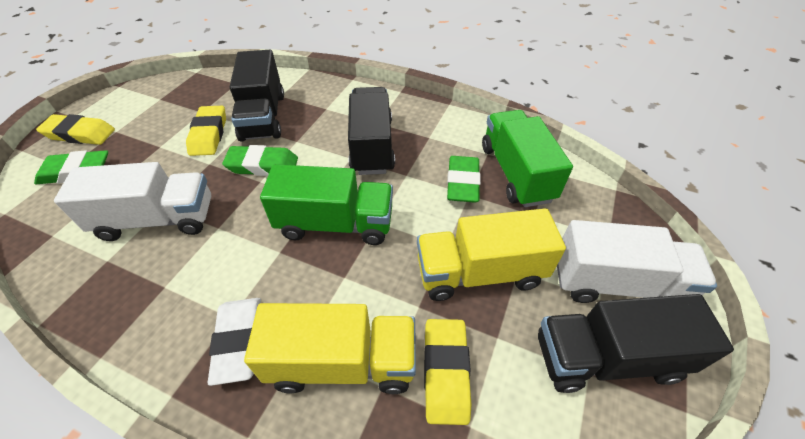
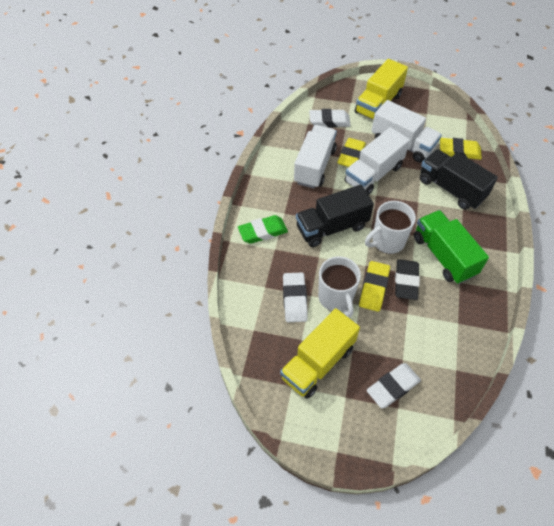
black eraser: none = 0 -> [395,259,420,300] = 1
black truck: [230,50,284,142] [348,87,395,175] [538,294,734,393] = 3 -> [296,185,374,247] [420,149,498,210] = 2
green eraser: [34,150,108,184] [222,145,298,176] [447,156,481,203] = 3 -> [238,215,288,244] = 1
green truck: [260,164,393,245] [482,110,573,207] = 2 -> [414,210,489,284] = 1
white eraser: [208,298,261,386] = 1 -> [283,273,308,322] [309,109,351,128] [367,363,421,409] = 3
white mug: none = 0 -> [318,256,361,317] [365,201,416,254] = 2
white truck: [54,162,211,241] [557,220,717,303] = 2 -> [294,125,337,188] [345,127,410,195] [371,100,442,163] = 3

